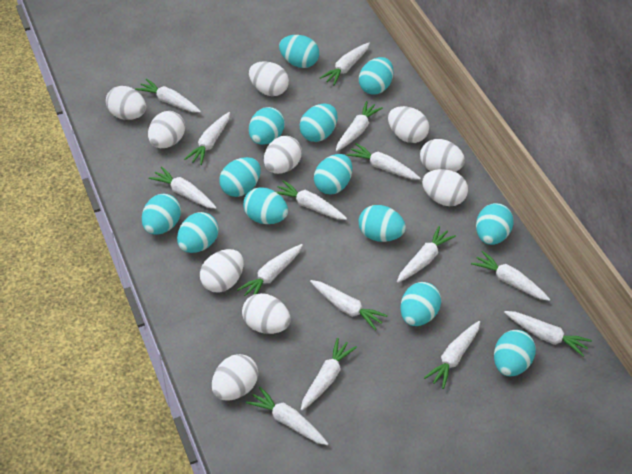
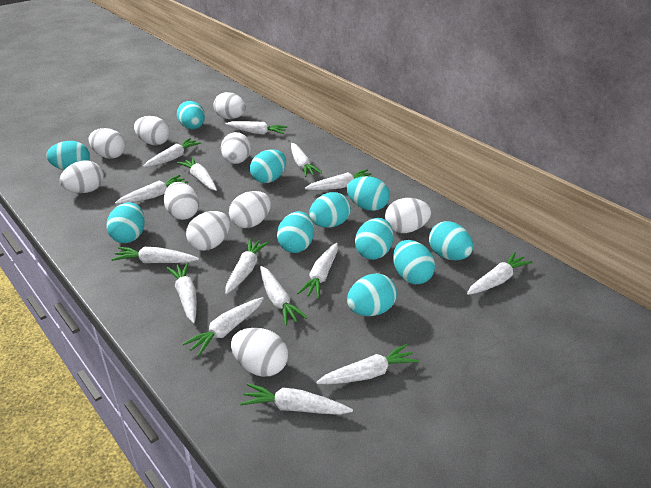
turquoise egg: [142,194,181,235] [177,212,219,253] [219,157,261,197] [243,187,288,224] [249,107,285,145] [279,35,319,68] [299,104,338,142] [314,154,352,195] [358,205,406,242] [359,57,393,95] [400,282,441,326] [476,203,514,245] [494,330,536,376] = 13 -> [46,141,90,170] [106,202,145,243] [177,101,205,129] [250,149,286,183] [277,211,314,253] [309,192,351,228] [347,176,390,211] [347,273,397,316] [355,218,393,260] [393,240,435,284] [429,221,473,260] = 11

